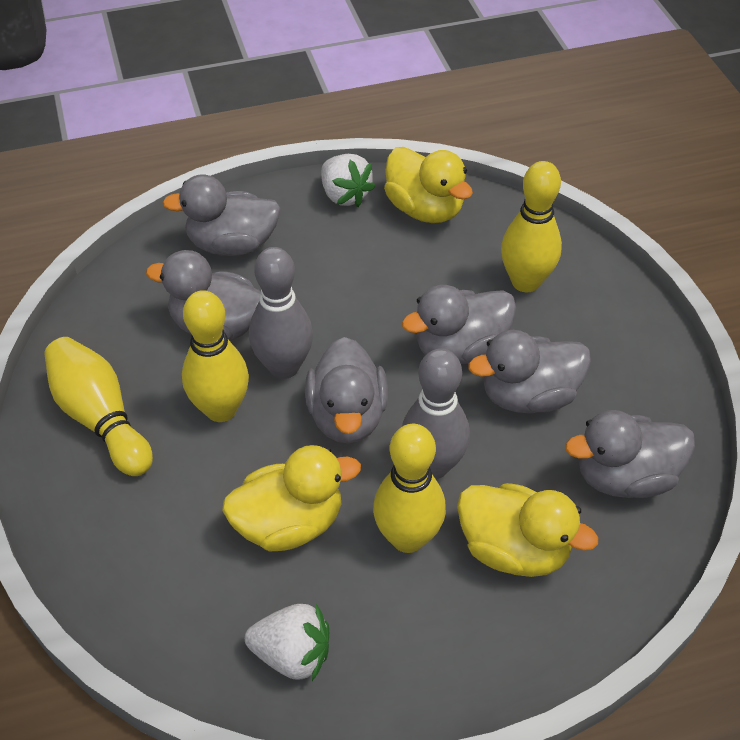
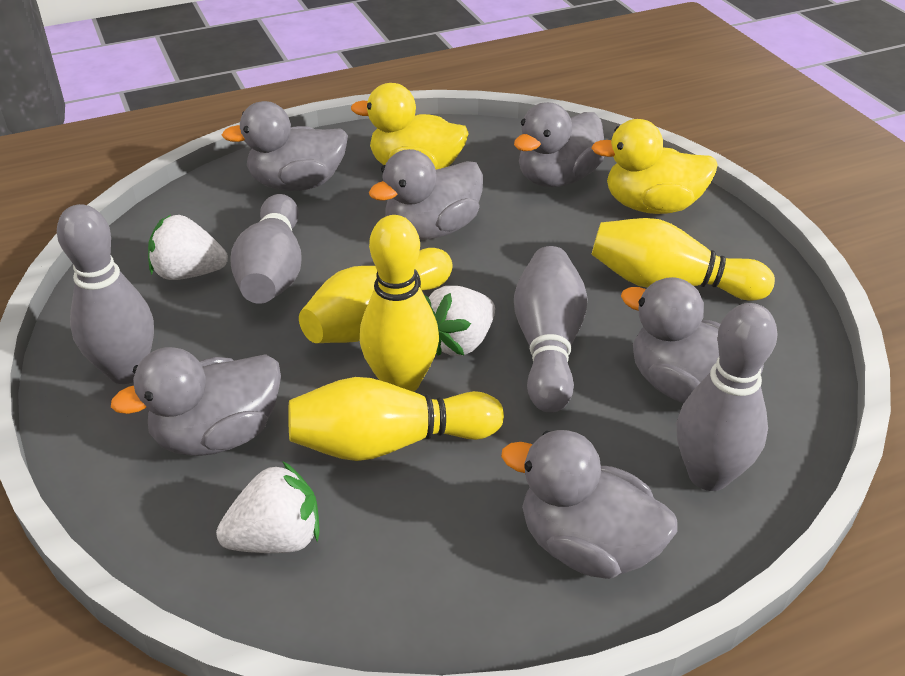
grey bowling pin: [249,247,313,379] [402,348,470,479] = 2 -> [57,204,154,384] [231,194,302,304] [514,246,588,413] [677,303,778,491] = 4
white strawberry: [245,604,329,681] [321,154,376,207] = 2 -> [148,214,228,280] [216,461,320,553] [424,286,495,356] = 3
yellow duck: [222,445,361,552] [384,147,473,223] [457,483,598,577] = 3 -> [351,83,468,170] [591,119,718,214] = 2

